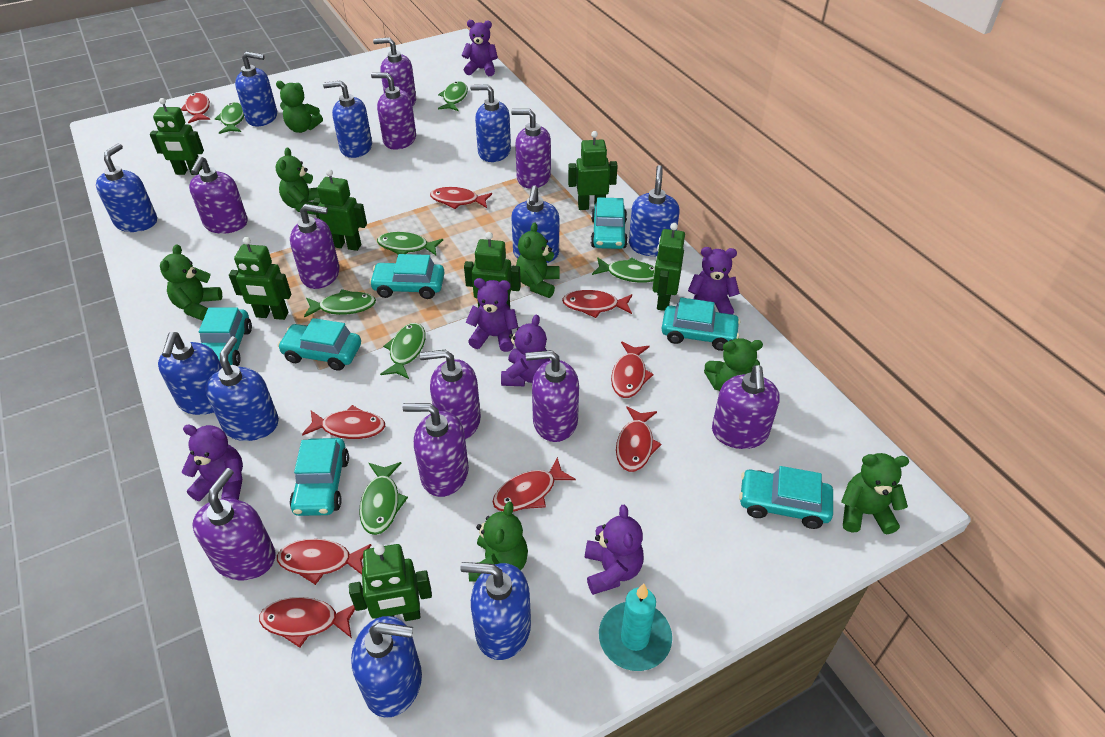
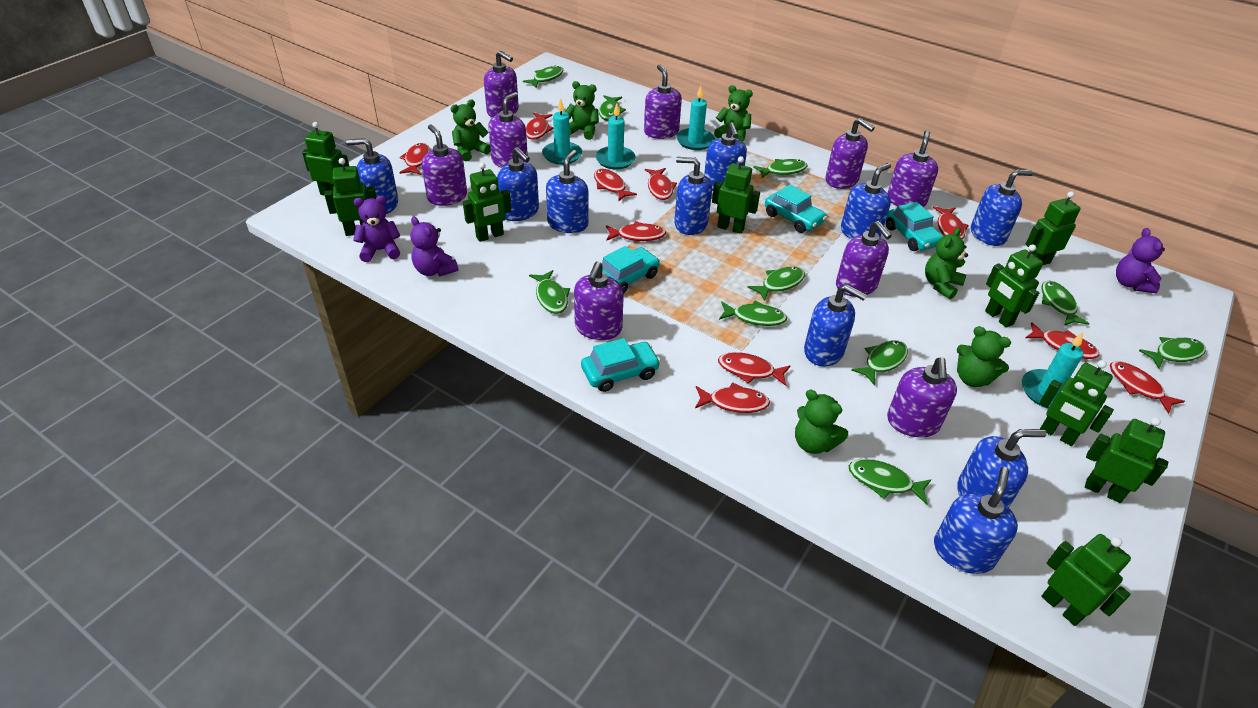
green fish: [215,102,244,134] [304,289,376,318] [359,462,408,535] [377,232,443,255] [380,323,426,379] [438,82,468,111] [592,257,654,283] = 7 -> [523,65,564,88] [529,270,570,314] [599,95,626,121] [719,301,787,326] [748,266,805,301] [753,159,808,178] [849,459,932,505] [851,340,908,385] [1041,281,1090,326] [1139,337,1206,369] = 10
green robot: [150,98,204,175] [229,237,291,320] [313,169,367,251] [349,544,432,621] [464,232,521,308] [568,131,618,210] [653,223,685,311] = 7 -> [302,122,349,196] [324,158,377,236] [463,162,511,242] [712,156,760,234] [985,244,1043,328] [1025,191,1081,265] [1040,360,1114,446] [1041,534,1131,626] [1085,417,1168,503] = 9
green teddy bear: [160,244,222,321] [276,81,323,133] [276,148,319,215] [469,502,528,581] [516,222,560,298] [704,338,763,391] [841,453,909,534] = 7 -> [450,99,491,161] [565,81,599,140] [714,85,753,142] [795,390,848,454] [925,228,968,299] [957,326,1011,387] = 6
purple soap dispenser: [189,156,248,234] [192,468,276,581] [290,204,339,289] [371,73,416,150] [373,37,416,107] [403,403,469,497] [419,350,481,439] [511,109,551,189] [526,350,579,442] [712,365,780,449] = 10 -> [422,124,467,206] [484,50,519,118] [488,92,528,168] [574,261,624,340] [644,65,682,139] [825,118,875,189] [836,221,892,297] [887,130,938,207] [887,357,957,438] = 9
purple teddy bear: [182,425,243,501] [462,20,498,76] [466,278,518,352] [501,315,550,386] [585,505,644,595] [688,247,740,314] = 6 -> [353,196,401,262] [410,217,458,276] [1116,228,1165,293] = 3
red fish: [181,93,210,123] [259,597,355,648] [277,539,371,585] [302,405,385,439] [430,187,492,209] [493,457,576,511] [562,290,632,318] [611,341,654,398] [616,406,662,472] = 9 -> [399,143,431,175] [526,113,554,140] [594,169,637,202] [606,221,666,241] [645,168,677,200] [695,382,770,413] [718,352,790,386] [933,206,969,239] [1025,322,1100,359] [1110,361,1185,414] = 10
turquoise candle: [599,584,672,671] = 1 -> [542,98,582,165] [596,104,636,169] [676,86,715,150] [1022,332,1083,409] = 4
turquoise car: [199,308,252,366] [278,318,361,371] [290,438,349,516] [369,254,445,299] [591,197,628,249] [662,298,741,351] [739,466,833,529] = 7 -> [581,338,661,392] [602,246,660,294] [765,185,827,233] [886,202,943,251] = 4

